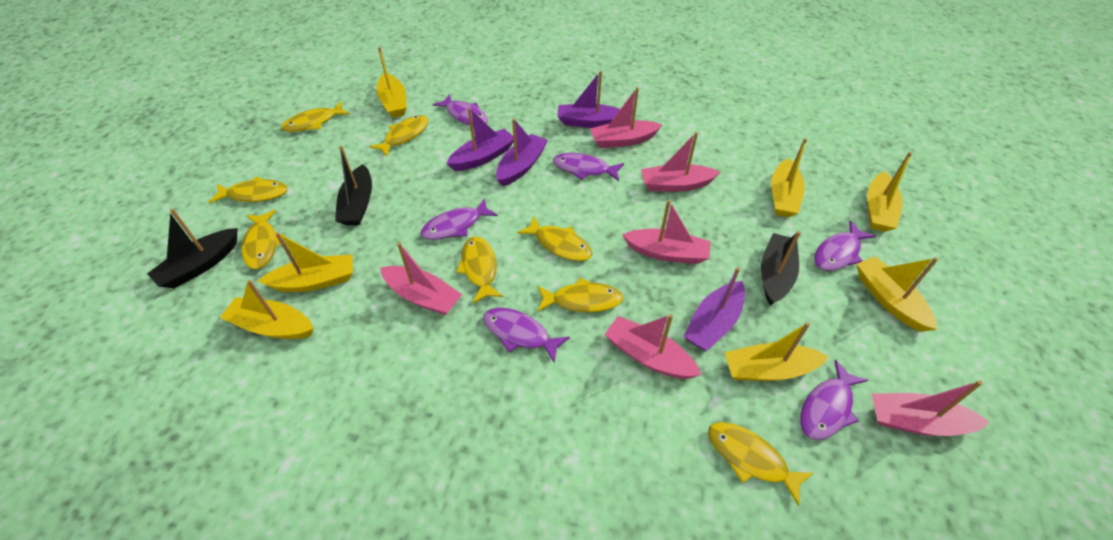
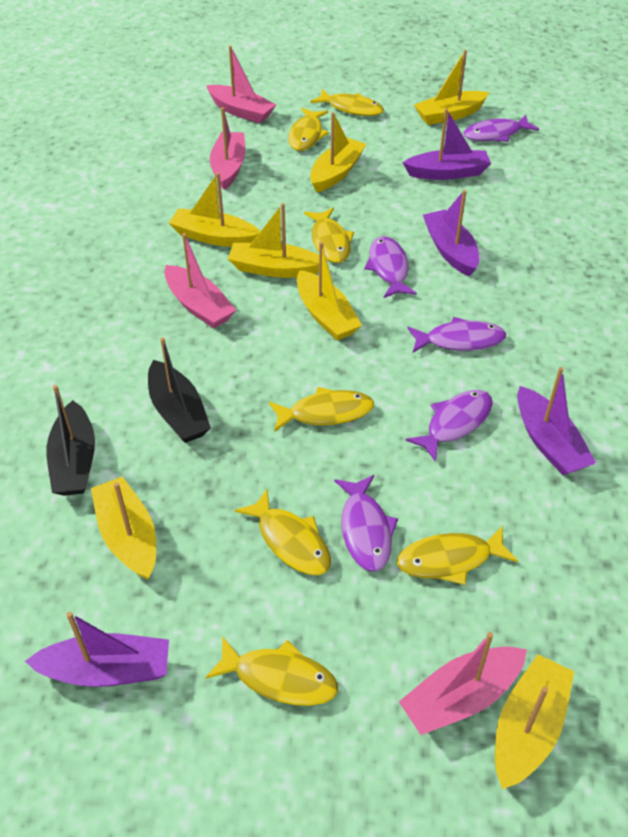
black boat: [147,209,238,288] [335,146,372,225] [761,231,801,305] = 3 -> [47,385,95,496] [148,337,211,443] = 2
pink boat: [380,242,462,315] [590,87,662,148] [604,314,701,379] [622,200,711,264] [641,132,720,192] [872,380,990,436] = 6 -> [164,233,236,329] [206,45,276,123] [210,107,246,190] [399,632,527,735] = 4
purple fish: [421,198,498,240] [432,94,488,125] [483,308,570,363] [553,153,624,181] [800,360,868,440] [814,221,876,271] = 6 -> [334,475,398,572] [364,236,417,298] [405,390,493,462] [408,317,506,353] [463,115,539,142] = 5
yellow fish: [209,176,287,204] [242,210,285,269] [281,101,350,132] [369,115,428,157] [456,237,503,303] [517,216,593,261] [537,277,623,312] [708,422,813,506] = 8 -> [205,636,338,706] [235,489,331,575] [269,387,374,432] [288,108,329,151] [304,208,354,263] [310,89,384,116] [397,526,518,585] = 7

